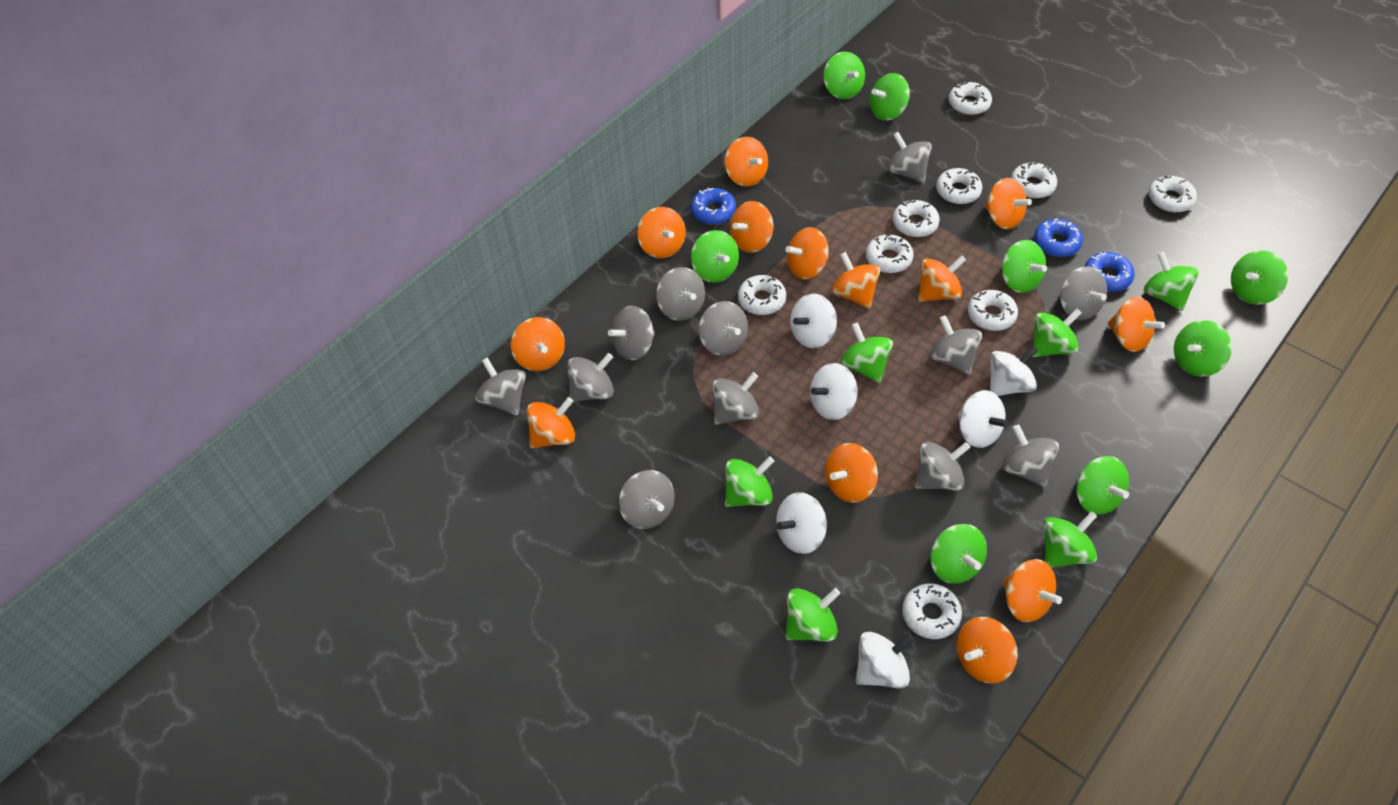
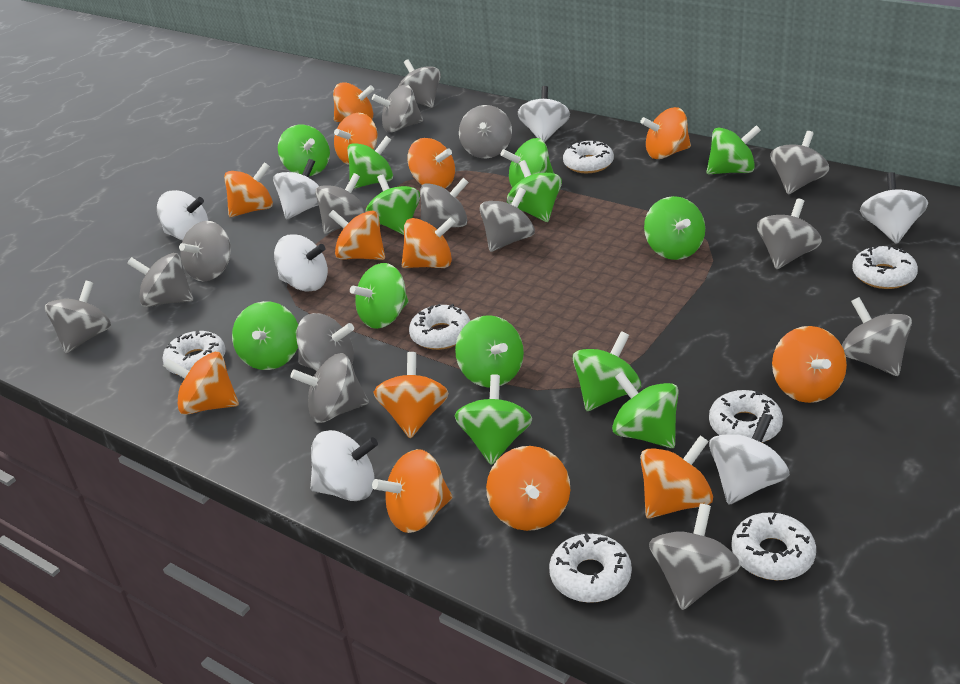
blue donut: [691,188,736,224] [1034,218,1083,257] [1085,252,1135,292] = 3 -> none = 0
green spinning top: [691,230,739,283] [725,456,774,507] [785,588,840,642] [823,52,865,99] [841,322,893,383] [870,73,910,121] [930,524,987,584] [1002,240,1047,293] [1032,308,1082,357] [1044,511,1097,568] [1076,456,1129,515] [1144,252,1199,311] [1174,320,1232,377] [1231,250,1288,305] = 14 -> [232,301,298,370] [278,125,330,176] [347,136,393,189] [350,263,409,329] [366,174,420,235] [454,374,532,465] [455,315,524,388] [500,138,554,188] [507,160,562,222] [572,331,641,411] [612,371,679,448] [644,196,705,260] [706,125,761,174] = 13
grey spinning top: [475,357,526,416] [568,353,614,402] [608,306,655,360] [619,470,675,529] [656,267,705,321] [699,301,748,356] [712,372,759,425] [888,132,932,183] [915,442,971,491] [930,315,982,375] [1002,424,1059,487] [1060,266,1107,320] = 12 -> [45,281,111,353] [127,253,193,307] [179,221,231,282] [290,353,369,423] [296,313,354,371] [315,173,366,234] [372,85,423,132] [398,59,441,108] [420,178,469,229] [459,105,512,158] [480,188,535,252] [649,503,741,610] [757,199,822,269] [771,131,829,194] [842,297,912,376] = 15
white donut: [738,275,786,315] [866,234,914,273] [893,200,940,237] [902,583,962,639] [936,168,982,204] [949,82,992,115] [968,290,1018,331] [1011,162,1057,198] [1149,175,1197,212] = 9 -> [162,330,226,375] [409,304,470,350] [549,533,632,603] [563,140,614,173] [709,390,783,443] [731,512,816,580] [852,245,918,289] = 7
white spinning top: [776,492,827,554] [790,294,837,348] [810,363,858,420] [855,632,915,689] [958,390,1009,448] [990,345,1038,396] = 6 -> [157,190,209,241] [273,159,319,220] [274,234,328,292] [310,430,378,501] [518,86,570,143] [709,413,789,505] [860,172,928,244] = 7

